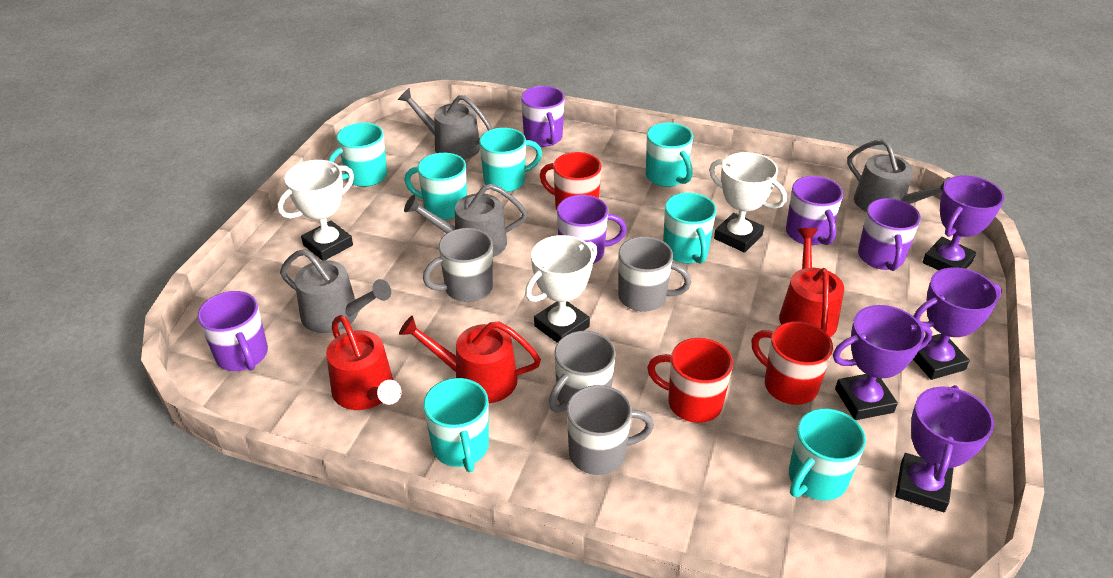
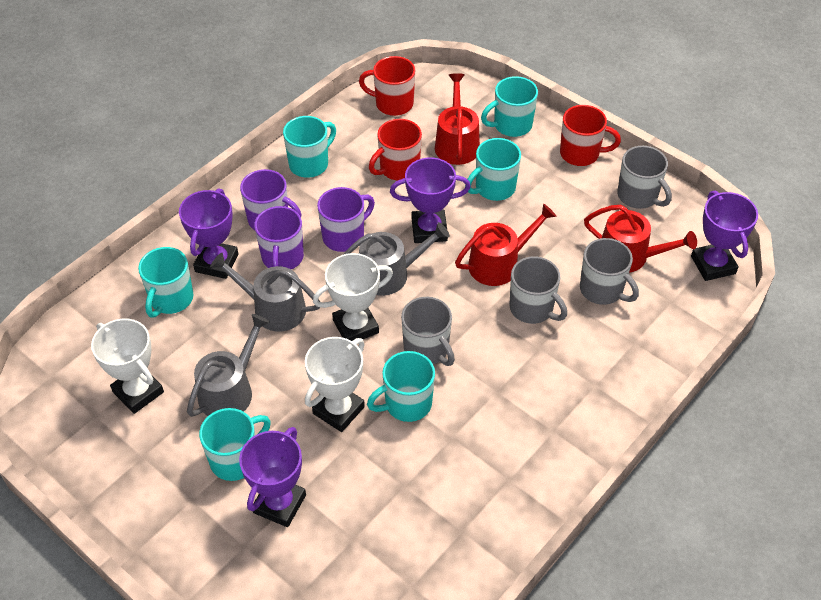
grey watering can: [280,249,391,333] [398,88,492,160] [404,184,527,257] [847,139,951,212] = 4 -> [187,314,270,417] [210,252,320,332] [343,222,450,296] = 3
purple mug: [197,291,268,371] [521,86,565,147] [557,195,627,264] [786,176,843,245] [858,198,921,271] = 5 -> [240,169,301,230] [254,206,304,269] [317,187,375,252] = 3
turquoise mug: [328,122,387,187] [404,153,467,220] [423,378,489,472] [479,128,542,192] [646,123,693,187] [663,192,716,264] [789,409,866,500] = 7 -> [138,247,194,318] [199,408,271,481] [283,116,336,178] [367,351,435,422] [465,138,521,201] [481,76,538,137] = 6

